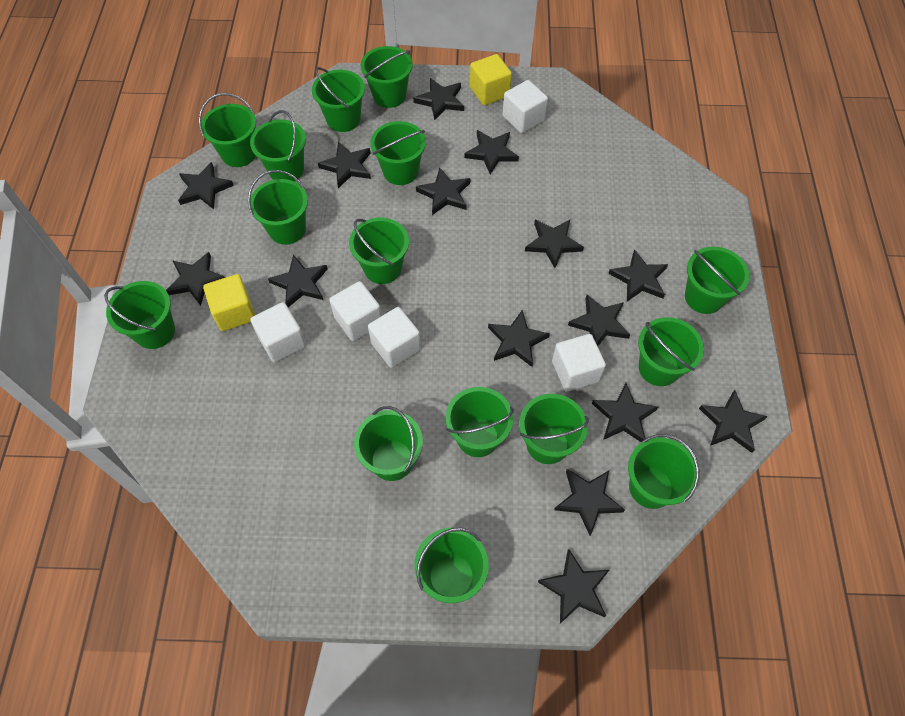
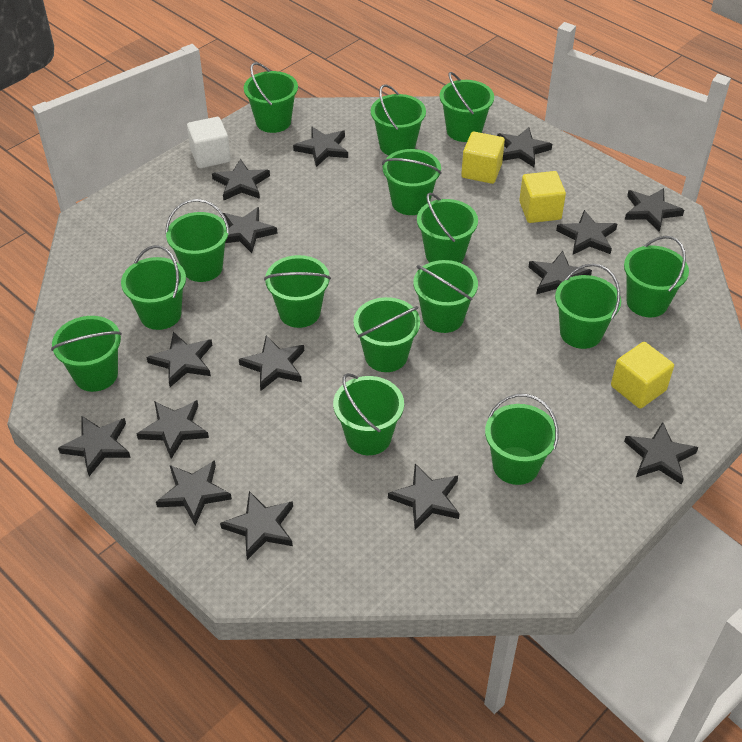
white cube: [250,302,306,362] [329,281,381,341] [368,307,421,368] [502,80,548,133] [552,334,606,392] = 5 -> [187,117,231,168] = 1
yellow cube: [203,274,255,331] [470,54,512,105] = 2 -> [461,132,505,184] [519,171,566,223] [611,342,674,409] = 3

